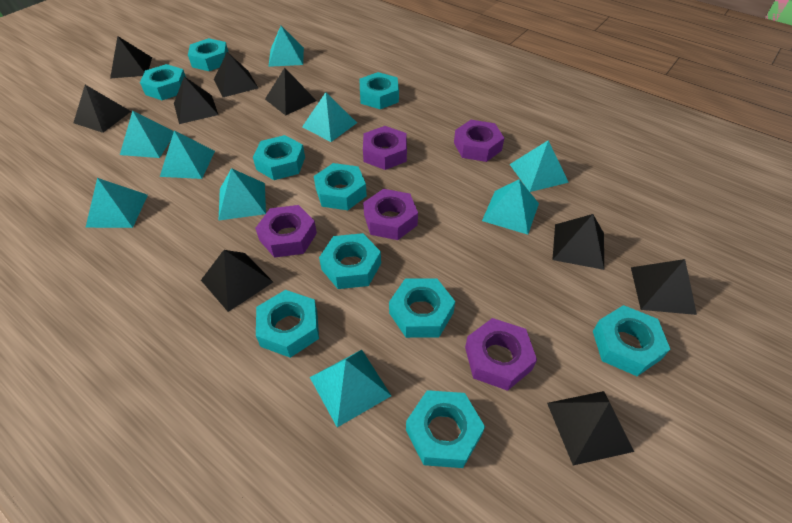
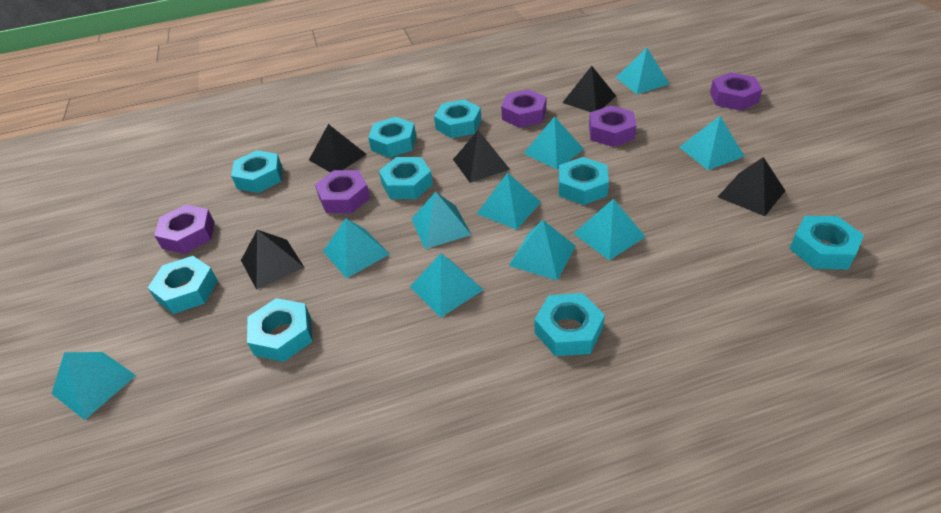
black pyramid: [73,85,131,133] [110,36,152,78] [174,77,218,124] [201,250,273,312] [214,52,258,97] [265,68,317,116] [547,391,634,466] [552,214,604,270] [631,259,697,315] = 9 -> [241,230,304,290] [309,124,366,173] [453,130,510,183] [562,66,616,112] [718,157,785,216] = 5
turquoise nut: [140,64,186,100] [188,38,229,71] [253,135,305,180] [256,290,319,358] [314,163,367,210] [319,233,381,289] [359,72,399,109] [389,278,455,338] [406,390,485,468] [593,305,670,376] = 10 -> [148,256,218,314] [231,150,282,193] [247,298,312,362] [368,117,416,158] [379,157,433,199] [434,99,482,138] [534,293,605,356] [559,157,609,205] [789,216,864,269] = 9
turquoise pyramid: [85,178,148,228] [120,110,174,158] [160,131,215,179] [218,168,266,221] [268,26,304,67] [302,92,357,142] [310,350,391,427] [482,179,539,235] [510,140,569,192] = 9 -> [52,352,136,420] [323,218,390,279] [410,253,483,318] [412,192,471,249] [477,172,541,230] [509,220,576,280] [524,117,584,170] [573,199,646,260] [616,48,669,94] [680,116,745,170] = 10

